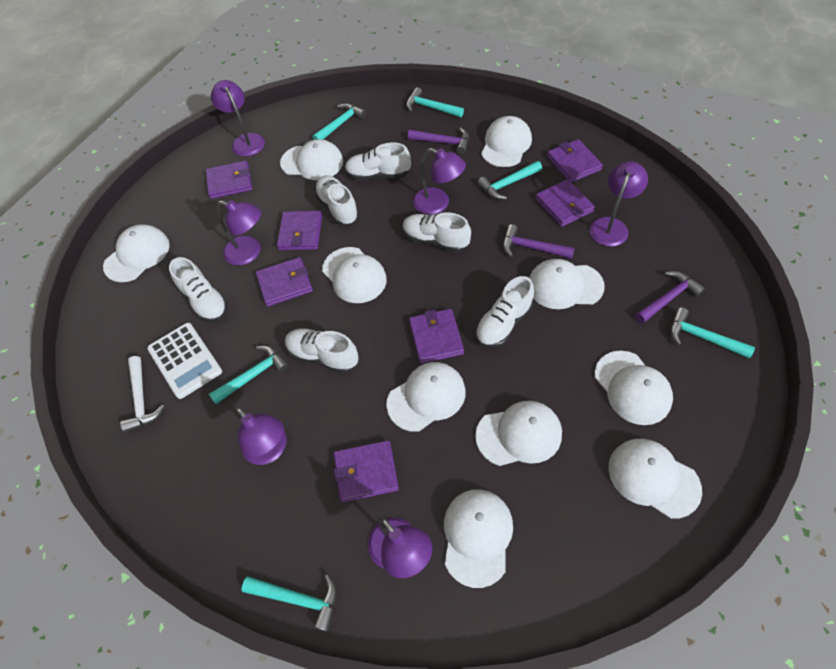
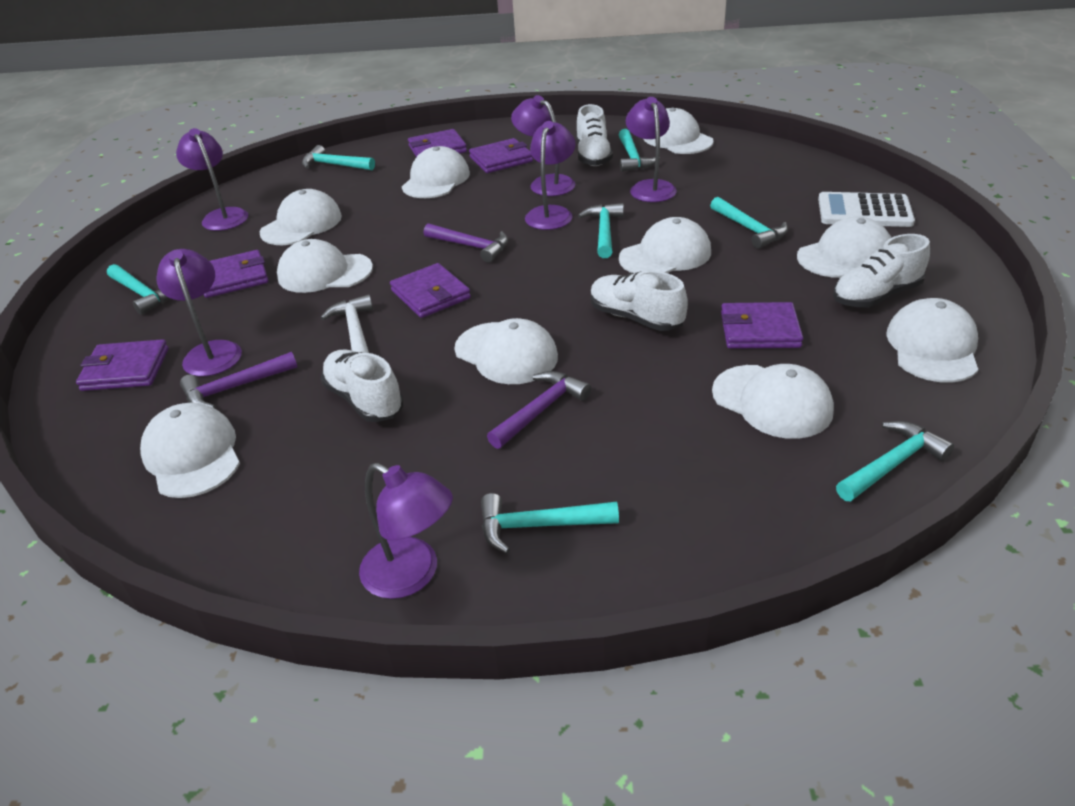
purple wallet: [206,161,252,199] [256,257,313,307] [277,211,322,250] [334,440,399,502] [409,309,464,364] [535,179,595,227] [547,139,603,182] = 7 -> [76,339,169,391] [204,250,268,298] [390,263,471,318] [408,129,467,157] [469,138,533,173] [721,302,803,349] = 6
turquoise hammer: [209,346,289,404] [242,574,337,632] [313,103,366,140] [406,87,464,117] [478,161,542,200] [670,307,755,358] = 6 -> [107,264,170,315] [302,145,375,170] [481,493,619,554] [578,203,624,258] [619,129,655,172] [710,197,788,249] [836,421,954,501] = 7
white shoe: [169,257,228,322] [285,329,359,373] [314,175,359,226] [345,142,411,180] [403,212,471,252] [475,276,534,347] = 6 -> [321,350,404,422] [576,104,613,166] [591,271,688,331] [833,234,930,307] = 4

